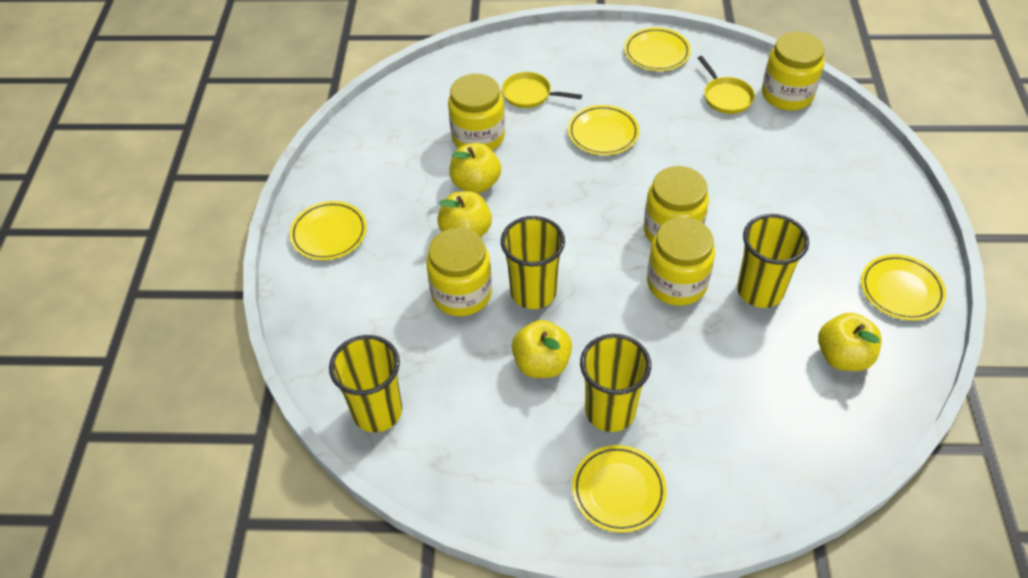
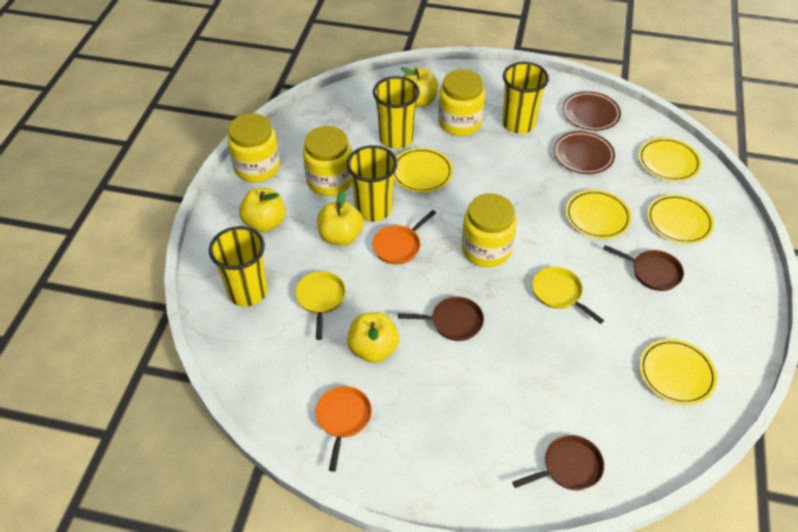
brown pan: none = 0 -> [398,297,484,341] [512,435,604,490] [603,245,684,291] = 3
brown plate: none = 0 -> [554,131,615,174] [562,91,621,131] = 2
orange pan: none = 0 -> [315,386,372,472] [372,210,436,264] = 2
yellow jar: [426,228,492,316] [448,74,505,150] [644,166,709,243] [647,217,715,306] [762,32,824,110] = 5 -> [227,113,280,182] [303,126,352,196] [438,69,485,136] [462,193,517,267] = 4

